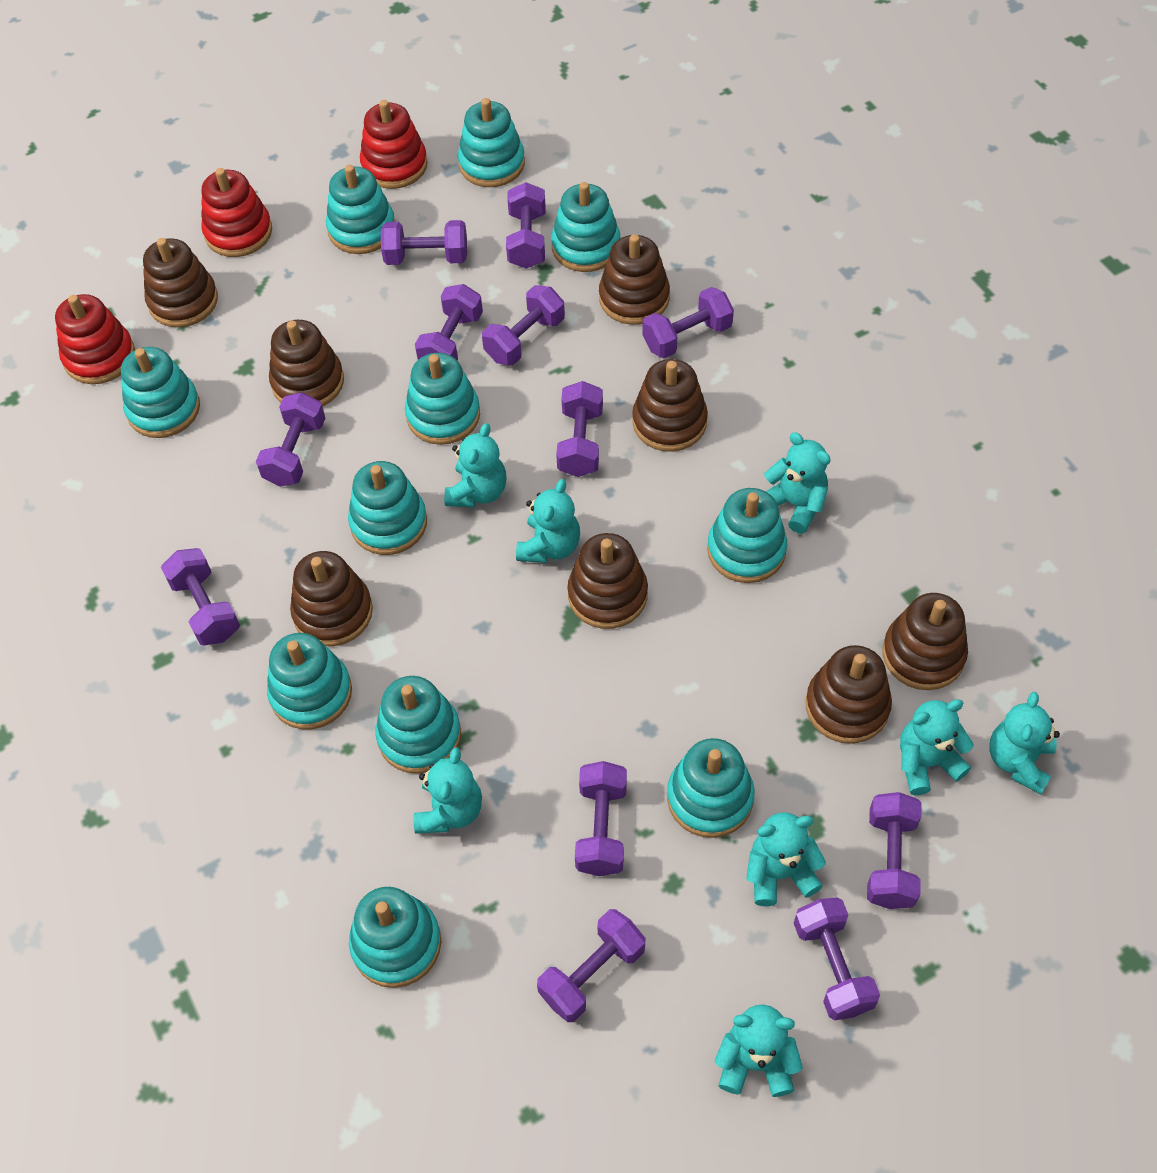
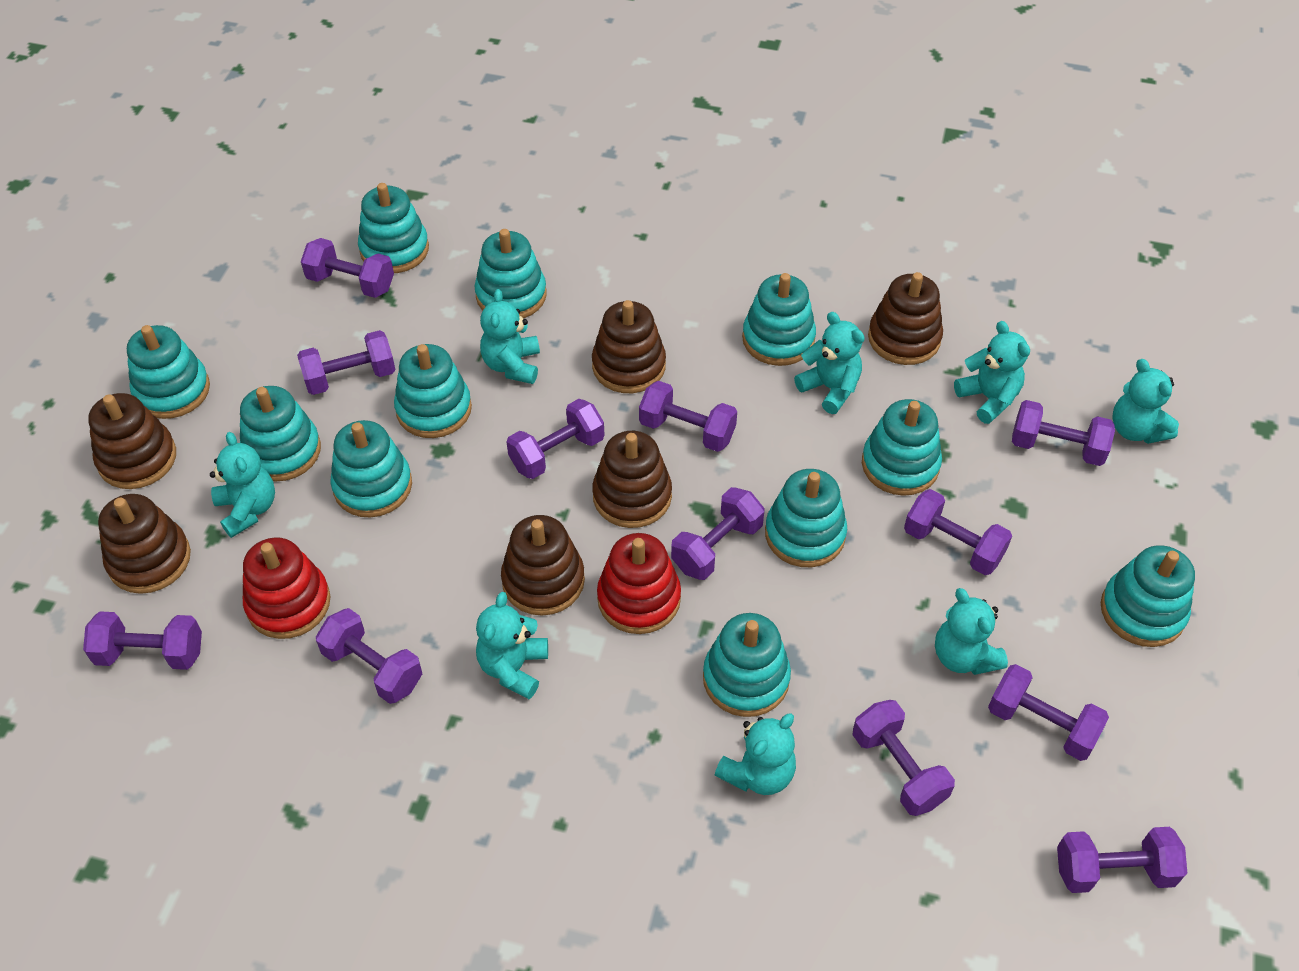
brown stacking toy: [143,238,218,328] [269,320,344,407] [290,551,373,646] [567,533,648,629] [599,234,670,325] [632,359,708,452] [806,645,892,744] [882,593,968,690] = 8 -> [88,393,176,489] [98,494,191,594] [501,515,585,616] [592,300,666,393] [592,431,672,528] [868,272,943,365] = 6
red stacking toy: [55,294,135,384] [201,168,272,257] [360,100,428,189] = 3 -> [243,537,330,639] [597,533,681,634] = 2

